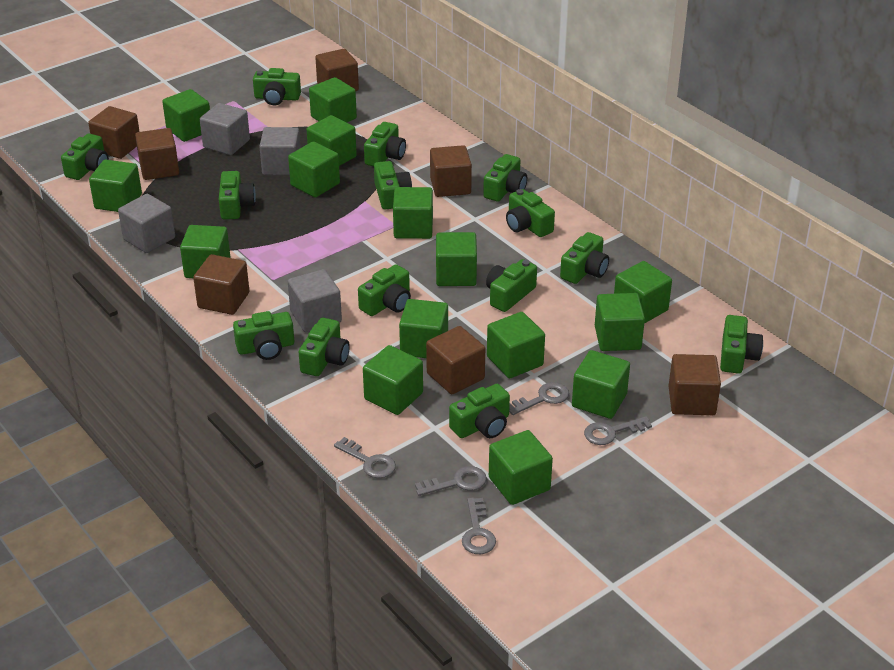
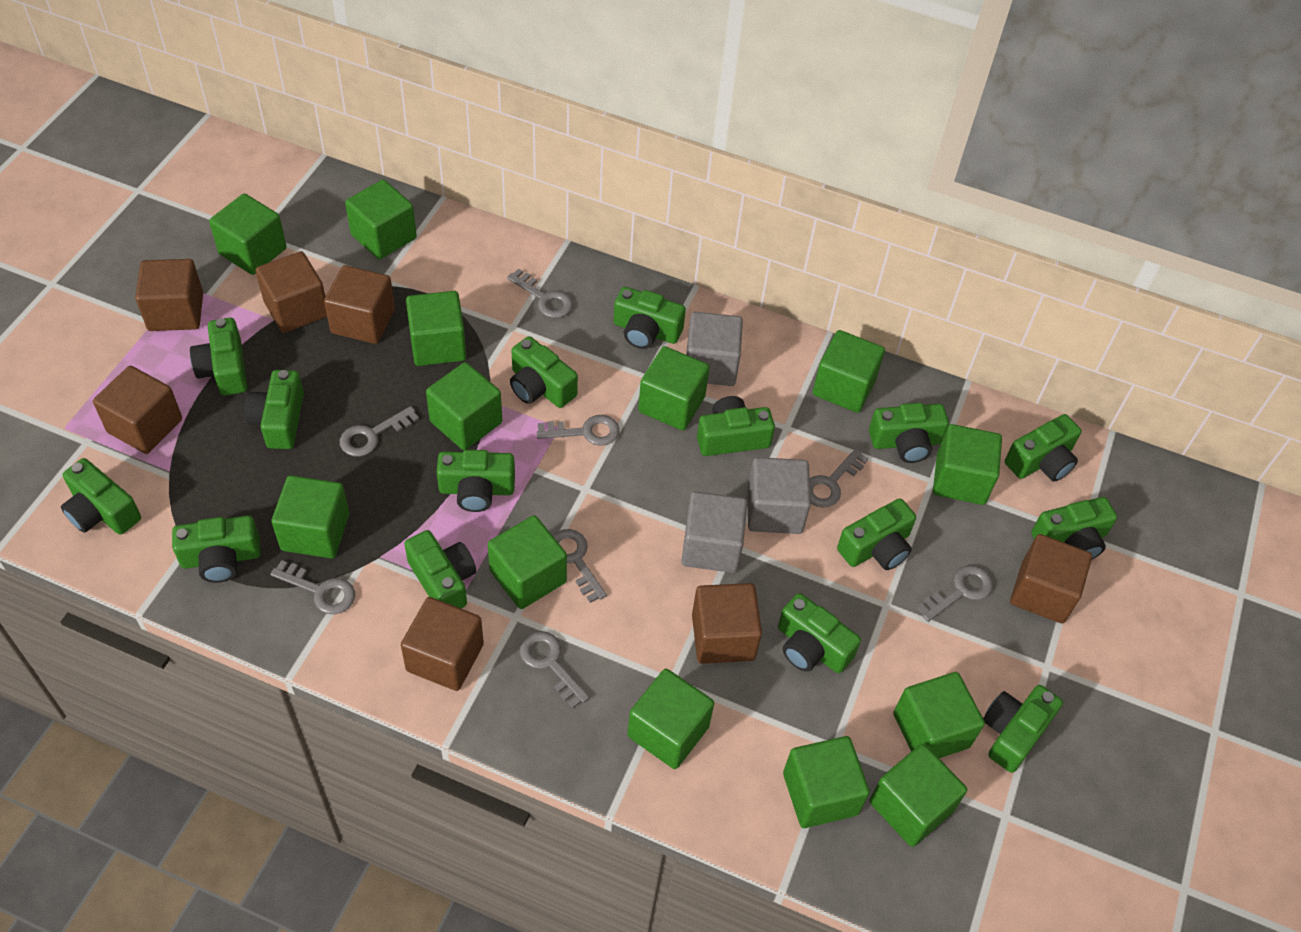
green camera: [61,134,109,180] [219,171,256,220] [233,311,294,360] [253,68,301,105] [299,318,350,376] [358,265,411,316] [364,122,406,166] [374,161,412,209] [449,384,510,438] [483,154,527,202] [486,259,537,312] [506,189,555,237] [560,232,609,284] [720,315,763,374] = 14 -> [61,458,141,535] [172,516,261,583] [190,318,247,396] [244,370,304,449] [404,530,476,608] [436,450,515,512] [510,336,578,408] [613,287,686,349] [697,396,775,456] [778,593,861,673] [837,498,916,570] [869,403,949,463] [983,685,1063,773] [1005,414,1081,482] [1031,497,1117,559] = 15
green cube: [89,160,142,212] [162,89,210,142] [180,225,230,278] [288,141,340,197] [306,115,357,166] [309,77,357,123] [363,345,423,415] [393,187,433,239] [399,299,448,358] [436,232,477,286] [487,312,545,378] [489,430,553,505] [572,350,630,419] [595,293,645,351] [614,261,672,324] = 15 -> [209,194,287,275] [271,475,349,558] [345,179,417,260] [406,291,466,366] [426,362,502,450] [488,515,567,609] [628,669,714,769] [638,346,710,430] [783,736,870,828] [813,330,885,413] [870,744,967,847] [893,672,985,758] [933,424,1002,505] = 13
grey cube: [118,194,175,253] [200,103,250,155] [259,127,301,176] [288,269,342,332] = 4 -> [681,491,747,573] [686,312,743,386] [747,457,811,534] = 3
grey key: [334,437,396,478] [415,466,487,496] [462,498,496,554] [509,382,569,415] [584,416,652,445] = 5 -> [270,560,355,614] [340,406,419,457] [507,269,573,318] [520,631,589,708] [536,415,620,446] [552,529,607,603] [810,448,868,508] [917,565,993,622] = 8

